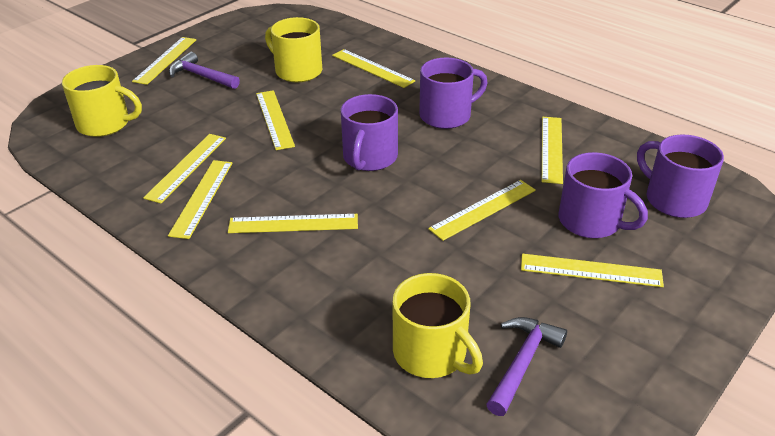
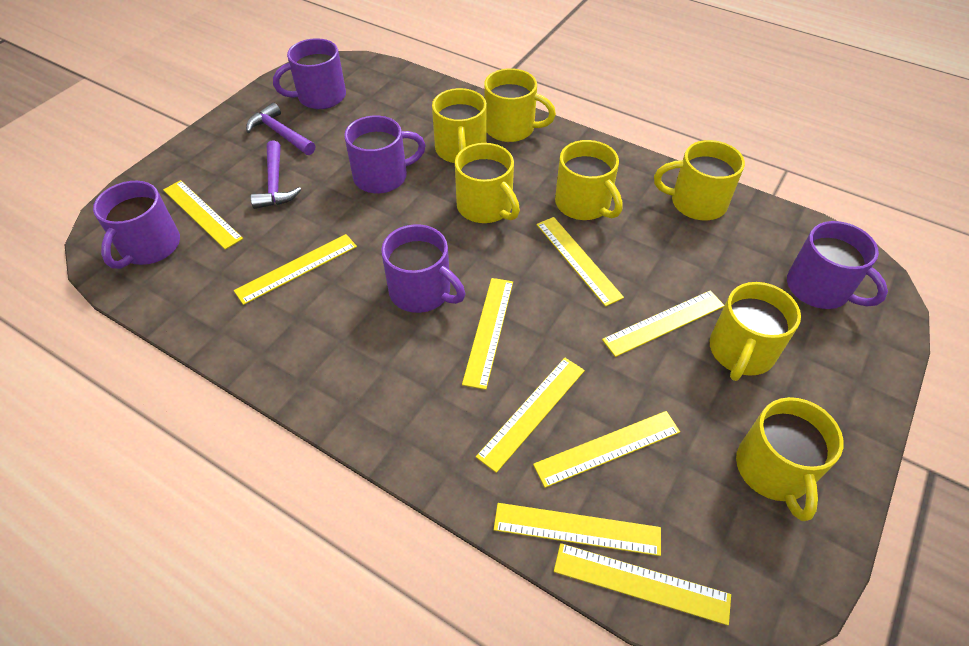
purple mug: [341,94,398,171] [419,57,488,129] [559,152,648,238] [637,134,724,218] = 4 -> [93,181,180,269] [273,38,346,109] [344,115,426,194] [381,224,465,313] [787,221,888,309] = 5
yellow mug: [62,65,142,137] [265,17,322,83] [393,273,483,378] = 3 -> [432,88,487,163] [455,143,520,223] [484,68,556,142] [555,140,622,220] [654,140,745,220] [710,282,801,381] [736,397,844,521] = 7

